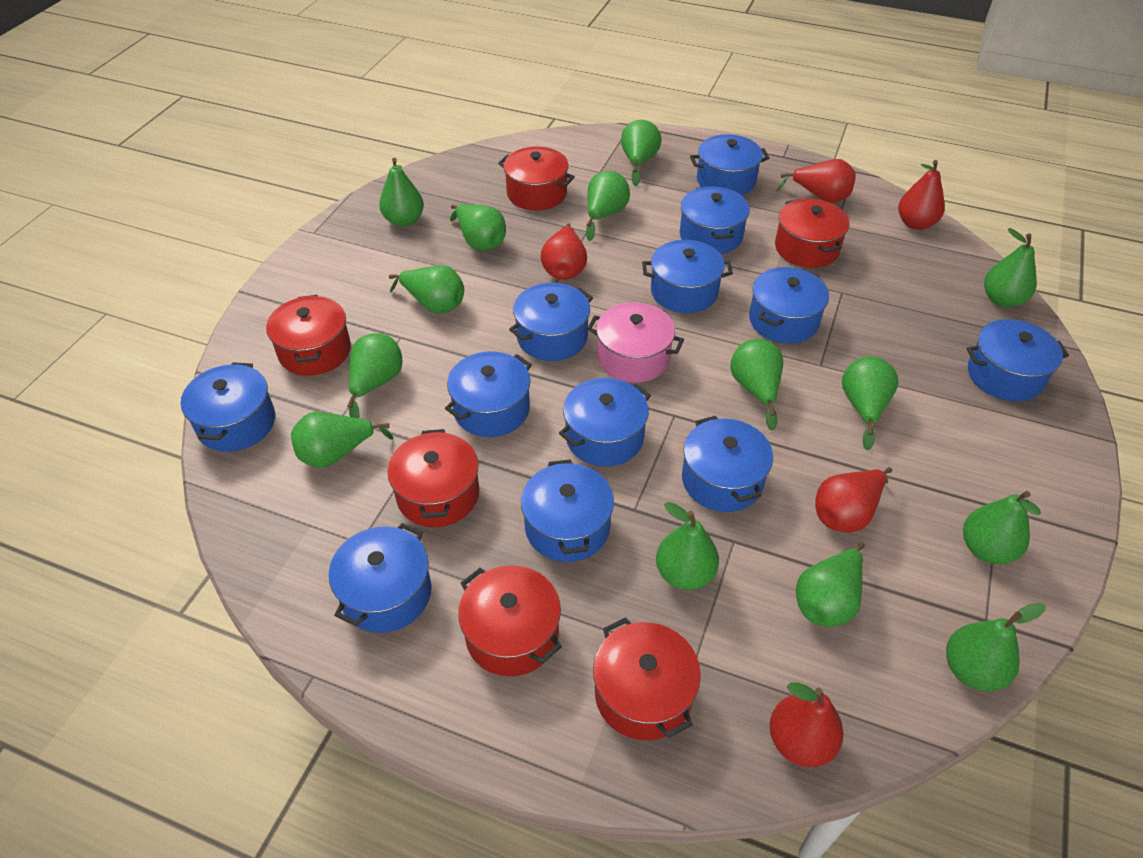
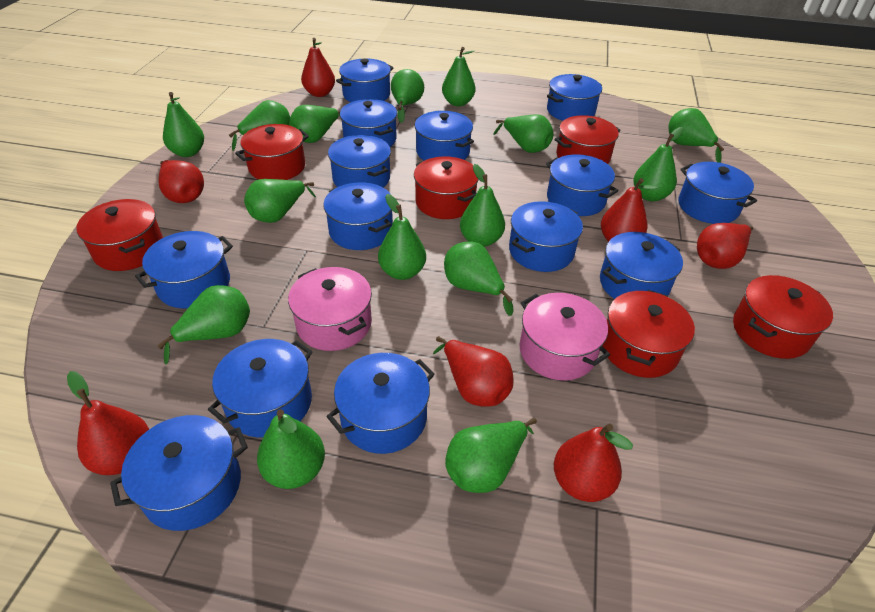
blue pot: [180,362,275,452] [329,523,431,633] [445,351,532,437] [509,283,593,361] [521,459,614,562] [559,378,651,467] [642,240,733,313] [680,186,750,254] [682,416,773,512] [690,134,769,195] [749,267,829,344] [967,319,1069,401] = 12 -> [110,415,248,531] [135,231,233,309] [208,339,312,438] [323,182,393,250] [326,353,435,454] [328,135,391,188] [336,59,393,102] [340,99,397,147] [415,111,474,161] [509,201,583,272] [546,154,618,216] [547,74,602,121] [600,232,683,299] [678,162,757,224] = 14
green pear: [291,412,393,468] [347,333,402,419] [379,158,424,227] [389,265,464,314] [450,204,506,251] [586,171,630,241] [621,120,661,187] [656,502,719,590] [730,339,783,431] [796,542,865,627] [842,356,898,450] [946,603,1045,691] [963,491,1041,564] [984,228,1037,307] = 14 -> [157,285,250,364] [163,92,204,157] [229,100,290,151] [244,179,316,223] [257,409,325,489] [289,105,340,143] [378,194,426,280] [391,69,424,123] [442,47,475,106] [444,242,513,316] [445,418,537,493] [460,164,505,247] [493,114,553,153] [634,127,684,201] [668,108,724,163] = 15
pink pot: [587,302,684,383] = 1 -> [288,267,372,351] [519,293,610,381] = 2
red pear: [540,223,587,280] [769,683,843,767] [777,159,856,203] [815,467,892,532] [898,160,945,230] = 5 -> [67,371,149,475] [158,160,204,203] [301,38,335,97] [433,336,514,407] [554,424,633,502] [601,178,658,242] [697,223,754,269] = 7

